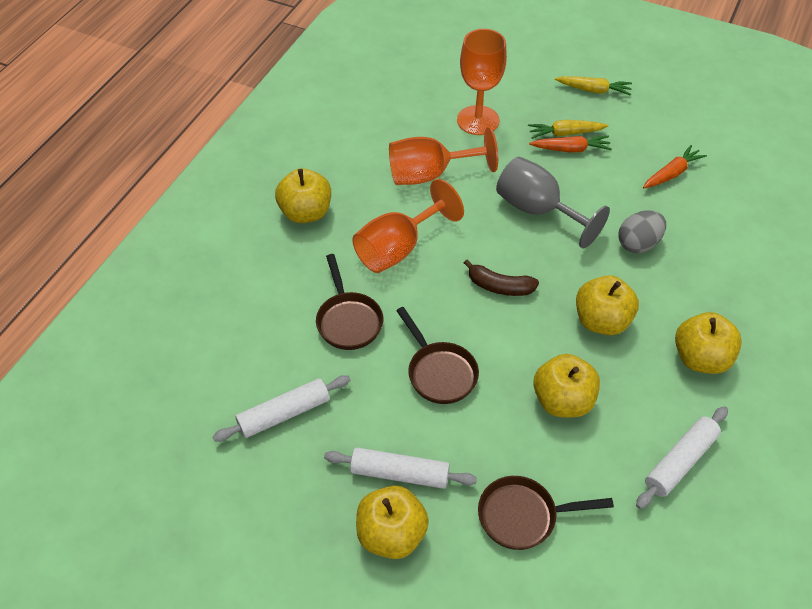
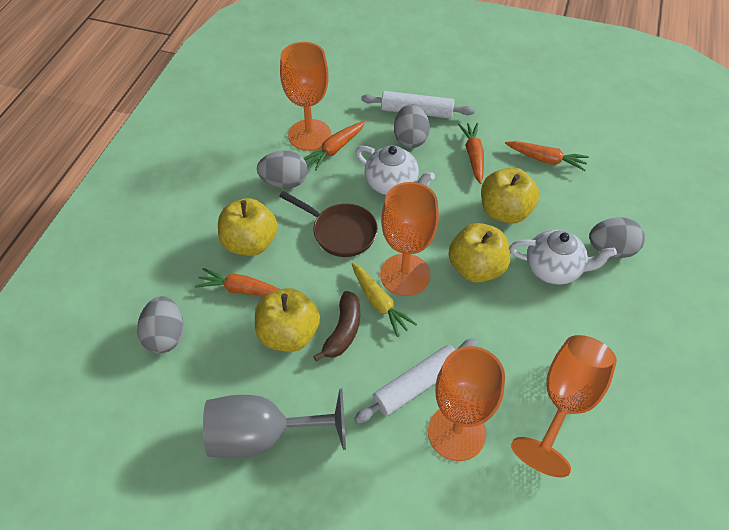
brown pan: [316,254,383,350] [396,307,479,404] [478,476,614,550] = 3 -> [279,191,378,257] = 1
grey egg: [618,210,666,253] = 1 -> [137,296,183,353] [257,151,308,189] [394,104,430,148] [589,217,645,258] = 4
orange carrot: [529,136,612,152] [643,145,707,188] = 2 -> [195,268,281,297] [303,121,365,170] [458,123,484,184] [505,141,589,171] = 4
orange goblet: [352,179,464,273] [389,127,498,185] [457,29,507,135] = 3 -> [280,42,331,151] [380,182,439,296] [428,346,505,461] [511,335,617,478] = 4
white rolling pin: [213,375,350,442] [324,447,477,489] [636,406,728,509] = 3 -> [354,339,477,424] [361,91,475,119] = 2
white teapot: none = 0 -> [355,145,435,195] [509,229,617,285] = 2
yellow apple: [275,168,331,223] [356,485,429,559] [533,354,600,417] [576,275,639,335] [675,312,742,374] = 5 -> [218,198,278,256] [255,288,320,352] [449,223,510,283] [481,167,540,224] = 4
yellow carrot: [528,120,609,139] [555,76,632,96] = 2 -> [352,263,417,337] = 1

